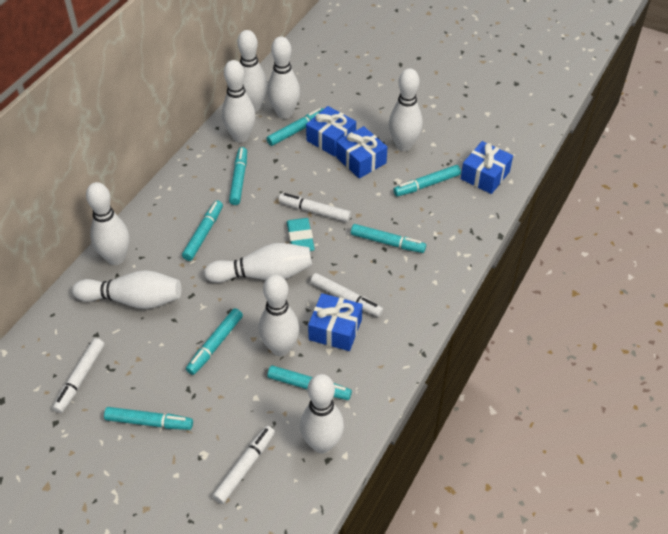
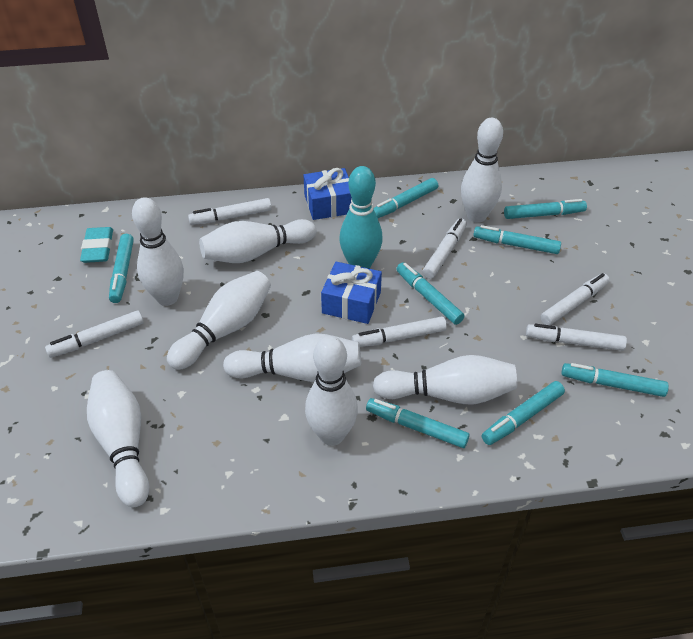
blue gift: [306,106,356,157] [308,293,363,351] [336,126,387,179] [461,141,513,194] = 4 -> [303,168,352,220] [321,262,382,324] = 2
turquoise bowling pin: none = 0 -> [339,166,383,269] = 1
white bowling pin: [72,270,181,309] [86,182,129,265] [204,243,312,283] [222,60,256,143] [237,30,268,112] [259,274,299,356] [267,36,300,119] [300,374,344,453] [389,68,423,151] = 9 -> [87,370,149,507] [132,197,184,306] [167,271,271,370] [199,219,316,263] [223,334,361,382] [305,336,358,446] [373,355,517,404] [461,118,503,223] = 8
white marker: [53,338,104,413] [213,426,275,504] [279,193,351,222] [310,273,383,317] = 4 -> [45,310,144,358] [188,198,272,225] [352,316,447,347] [423,218,467,279] [526,324,627,351] [540,273,610,325] = 6

